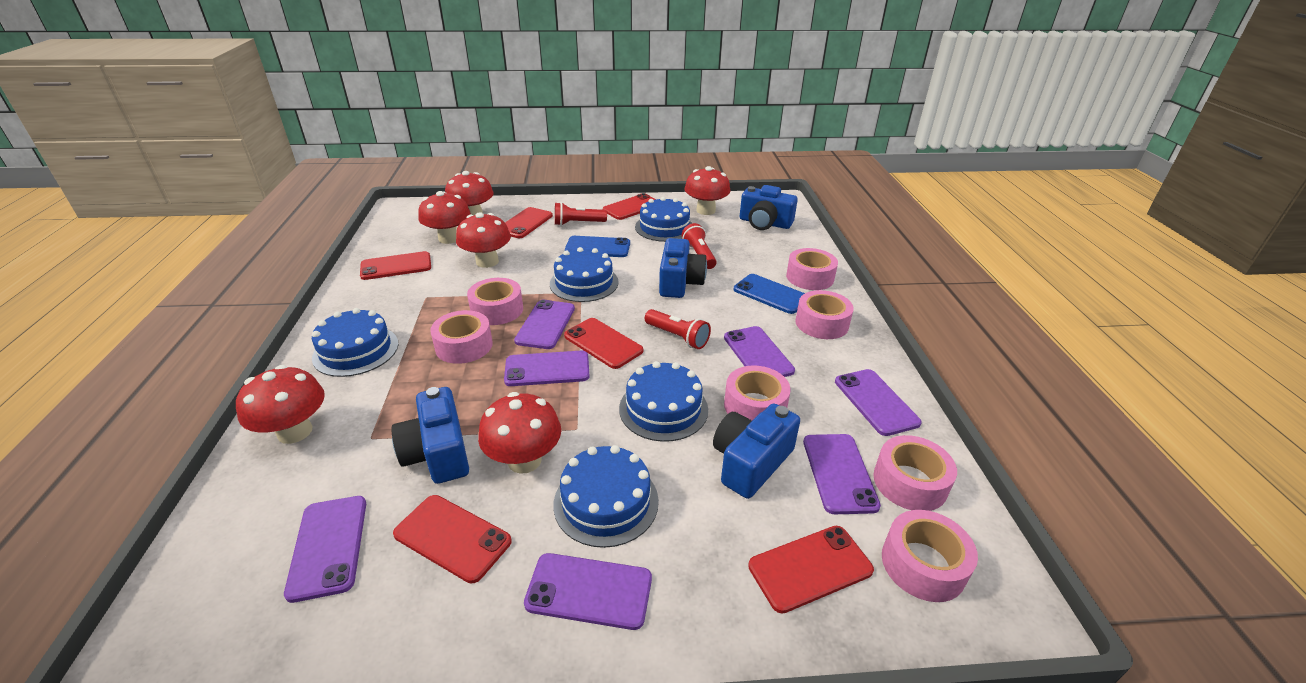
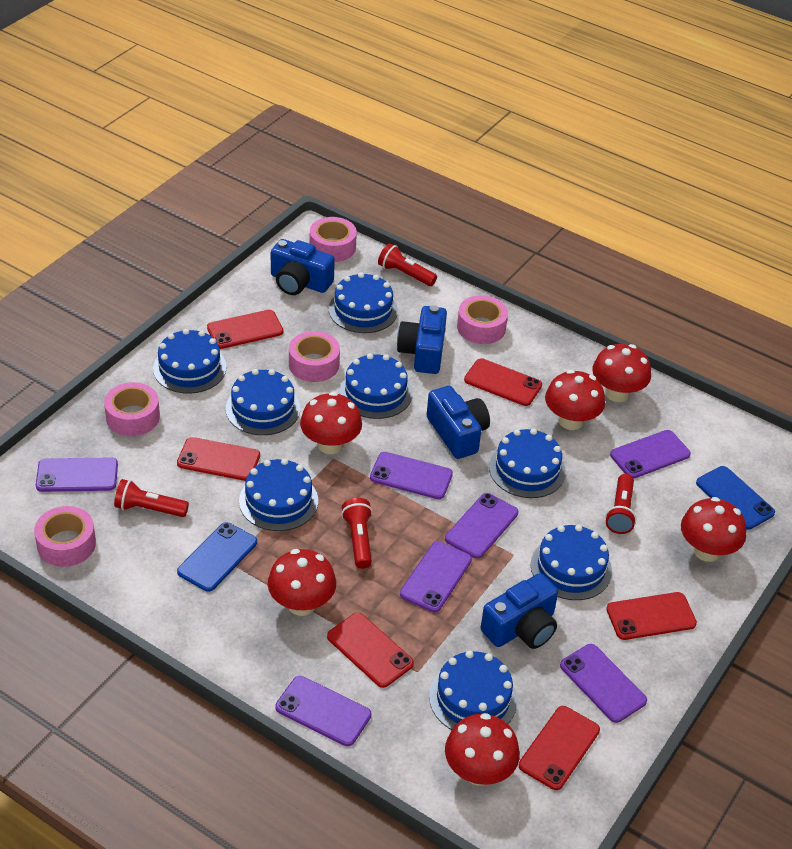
blue cake: [312,308,398,377] [550,247,619,302] [553,445,659,548] [619,361,708,442] [635,197,692,242] = 5 -> [153,329,227,394] [226,369,300,435] [239,458,318,531] [329,272,398,333] [339,353,412,419] [429,651,517,730] [489,428,566,498] [531,524,612,600] = 8
pink tape: [430,310,493,364] [467,278,523,325] [724,366,791,420] [786,248,838,290] [795,290,854,339] [873,435,957,511] [882,510,978,602] = 7 -> [34,506,96,567] [104,382,160,436] [289,331,340,382] [309,217,357,262] [457,295,508,344] = 5
red flashlight: [555,202,607,226] [645,309,711,349] [682,223,717,269] = 3 -> [114,479,189,517] [341,498,372,569] [378,243,437,286] [605,474,636,534] = 4

